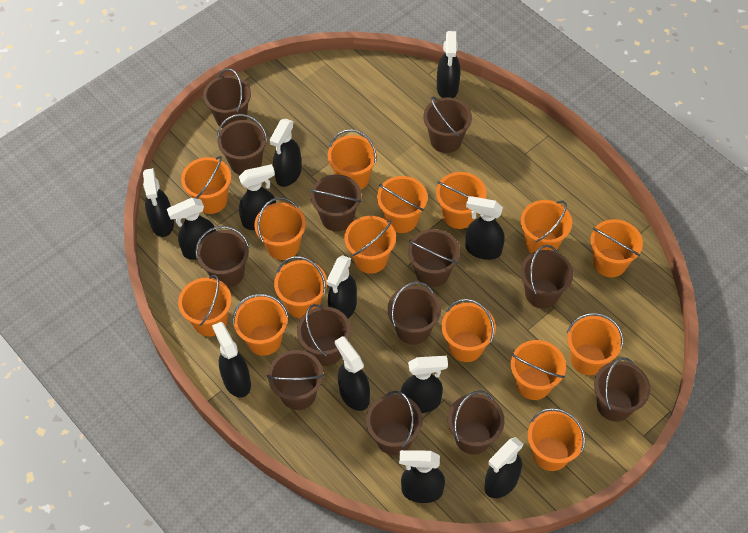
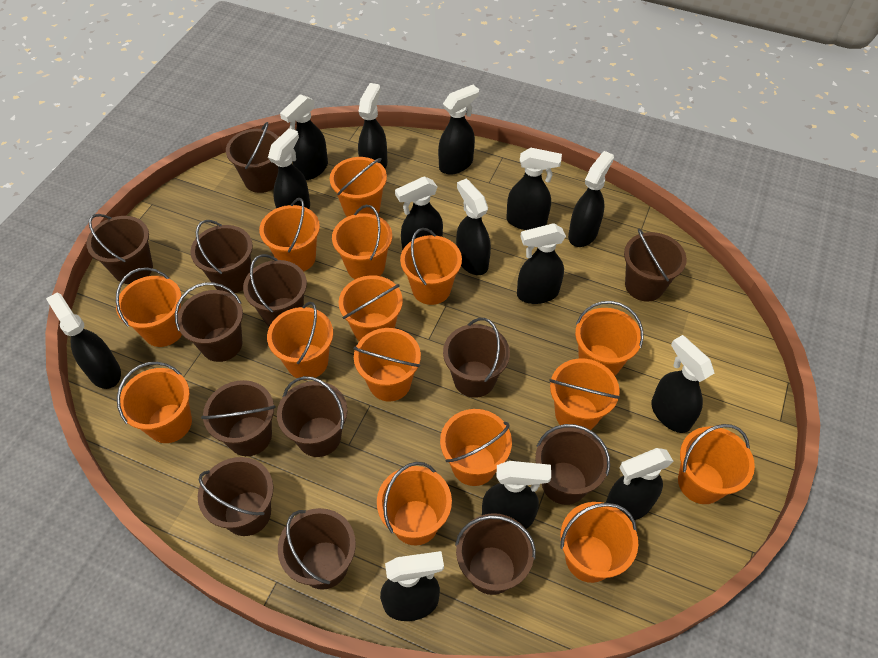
black spray bottle: [143,168,174,237] [167,198,216,260] [212,322,251,397] [239,164,276,230] [269,119,302,187] [327,255,357,318] [335,336,370,411] [399,450,445,503] [401,356,448,413] [437,31,460,98] [465,196,505,260] [484,437,523,498] = 12 -> [46,293,121,389] [268,128,310,209] [280,94,328,180] [358,83,388,169] [380,551,444,621] [395,176,443,251] [438,85,479,175] [456,179,491,275] [482,461,551,529] [507,148,562,230] [517,223,566,304] [568,151,614,247] [606,448,674,520] [651,335,714,433] = 14

